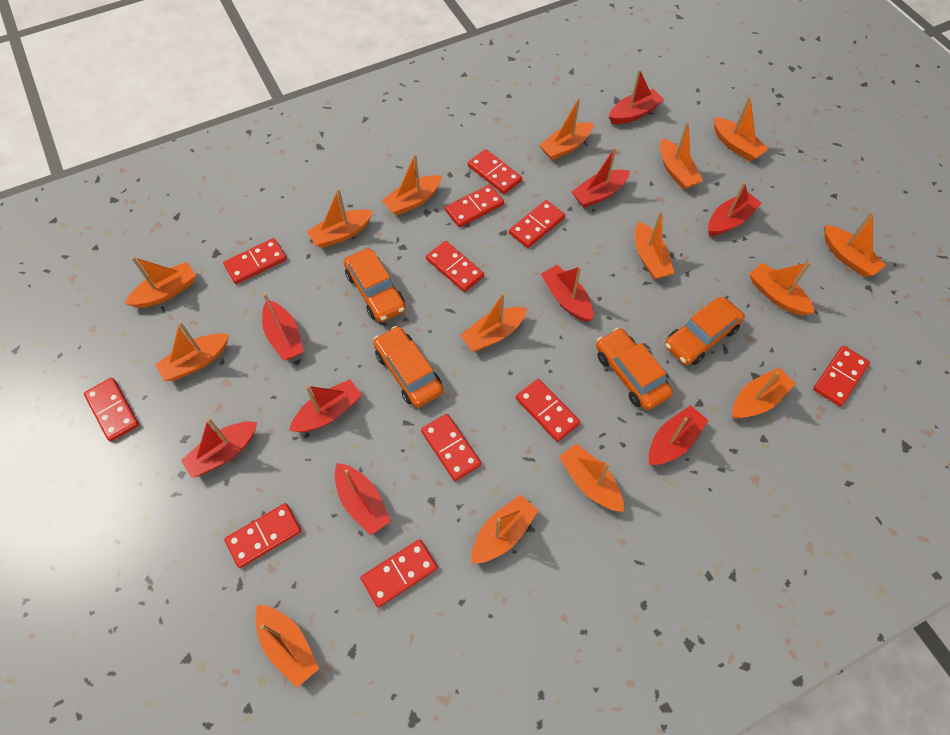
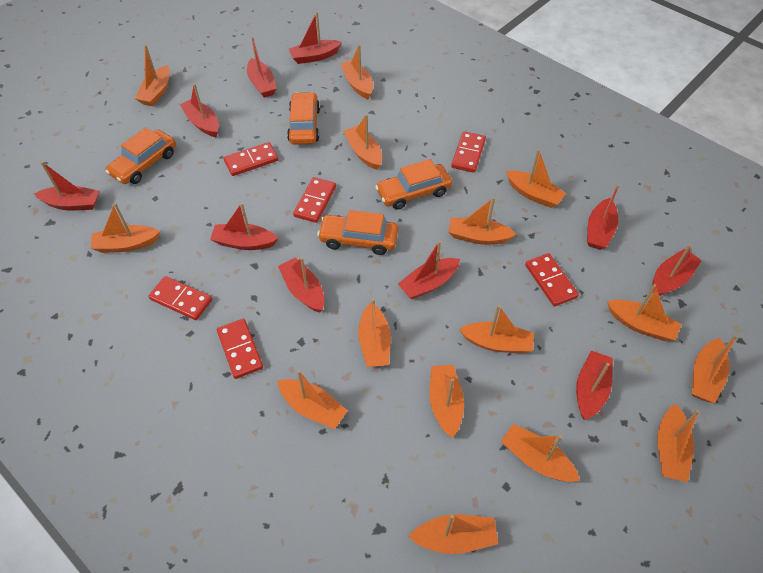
red boat: [181,418,257,478] [262,293,304,361] [289,379,362,432] [335,463,391,536] [541,265,593,322] [572,147,630,208] [609,70,664,124] [648,405,708,465] [708,182,762,236] = 9 -> [34,162,99,211] [180,83,219,138] [210,203,278,250] [247,37,277,98] [278,257,324,313] [289,12,342,64] [398,241,460,299] [576,351,613,420] [587,184,619,250] [652,244,702,296] = 10
red domino: [84,378,139,442] [223,238,287,284] [224,503,301,568] [361,539,438,607] [421,414,481,481] [426,241,484,292] [445,185,504,228] [468,149,522,194] [509,200,565,248] [516,379,580,442] [813,346,870,406] = 11 -> [149,276,212,320] [217,319,263,379] [224,142,278,176] [293,177,336,223] [451,131,486,173] [525,253,579,307] = 6

